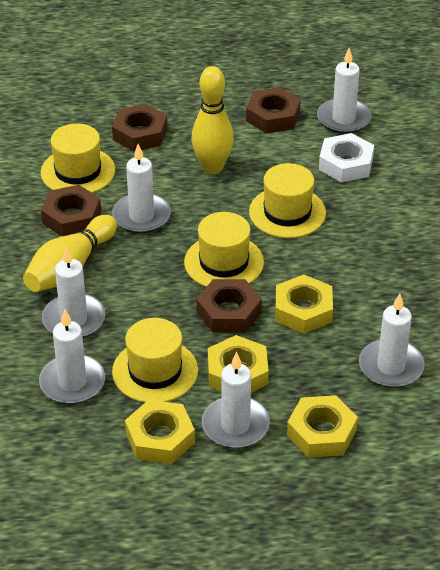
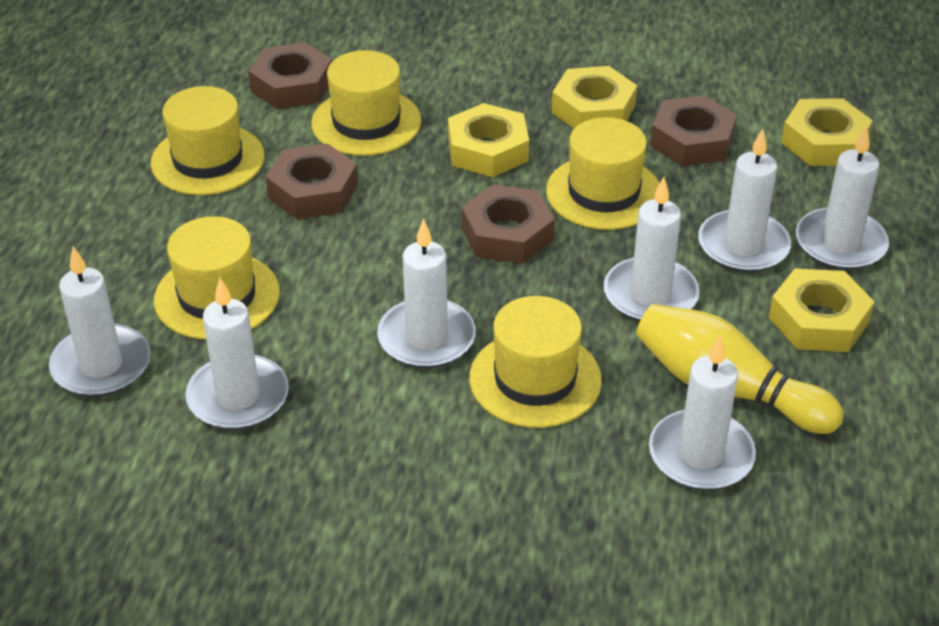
white candle: [39,310,105,404] [42,246,105,338] [112,144,171,233] [202,352,270,448] [317,48,372,134] [359,294,425,388] = 6 -> [48,246,151,397] [185,278,289,430] [377,219,476,368] [604,177,700,322] [649,335,756,490] [698,129,791,273] [796,126,889,270] = 7
white nut: [319,133,374,183] = 1 -> none = 0
yellow bowling pin: [23,215,117,292] [191,66,234,174] = 2 -> [636,304,844,434] = 1
yellow hat: [41,123,115,193] [112,318,198,403] [184,212,264,287] [249,163,326,238] = 4 -> [151,86,265,195] [154,216,280,339] [311,50,421,156] [469,296,602,428] [546,117,660,230] = 5

